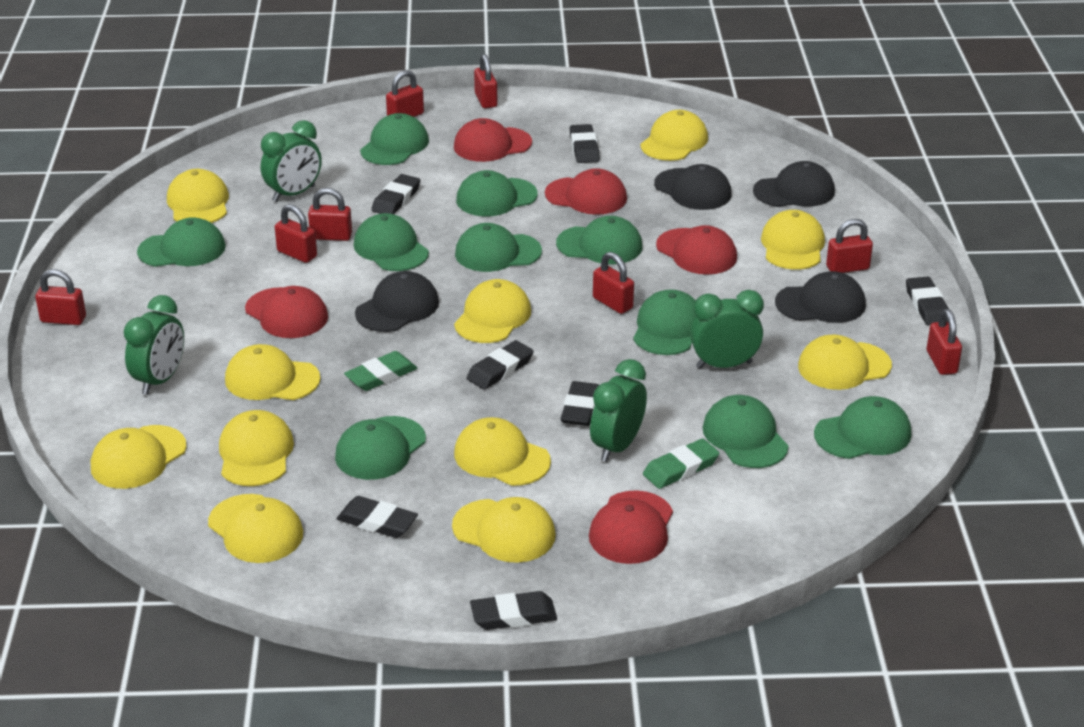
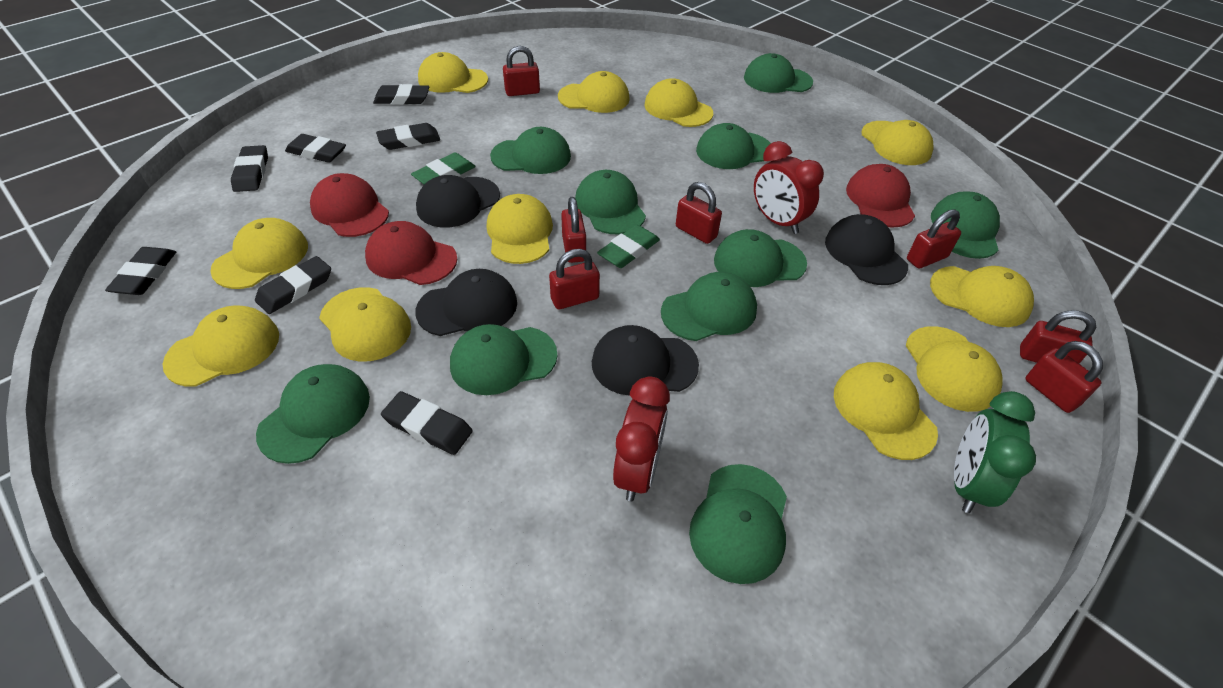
green clock: [124,295,184,395] [261,120,322,202] [590,359,647,462] [690,290,764,369] = 4 -> [954,391,1036,513] = 1
red cap: [245,286,328,338] [454,118,532,162] [545,168,627,215] [589,490,673,564] [656,225,737,275] = 5 -> [310,173,389,237] [365,221,458,285] [846,164,915,228] = 3
red clock: none = 0 -> [613,377,670,501] [754,141,824,234] = 2
red padlock: [35,269,86,325] [275,204,317,263] [308,188,352,241] [386,70,424,117] [474,54,497,108] [593,252,634,314] [826,219,873,273] [927,309,962,375] = 8 -> [503,46,540,96] [549,249,600,310] [561,197,586,263] [676,182,722,244] [907,209,961,269] [1020,310,1096,363] [1025,341,1103,413] = 7

